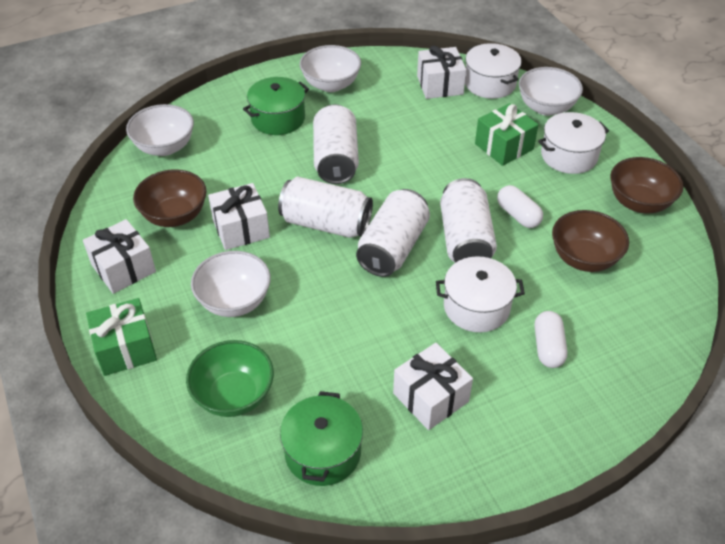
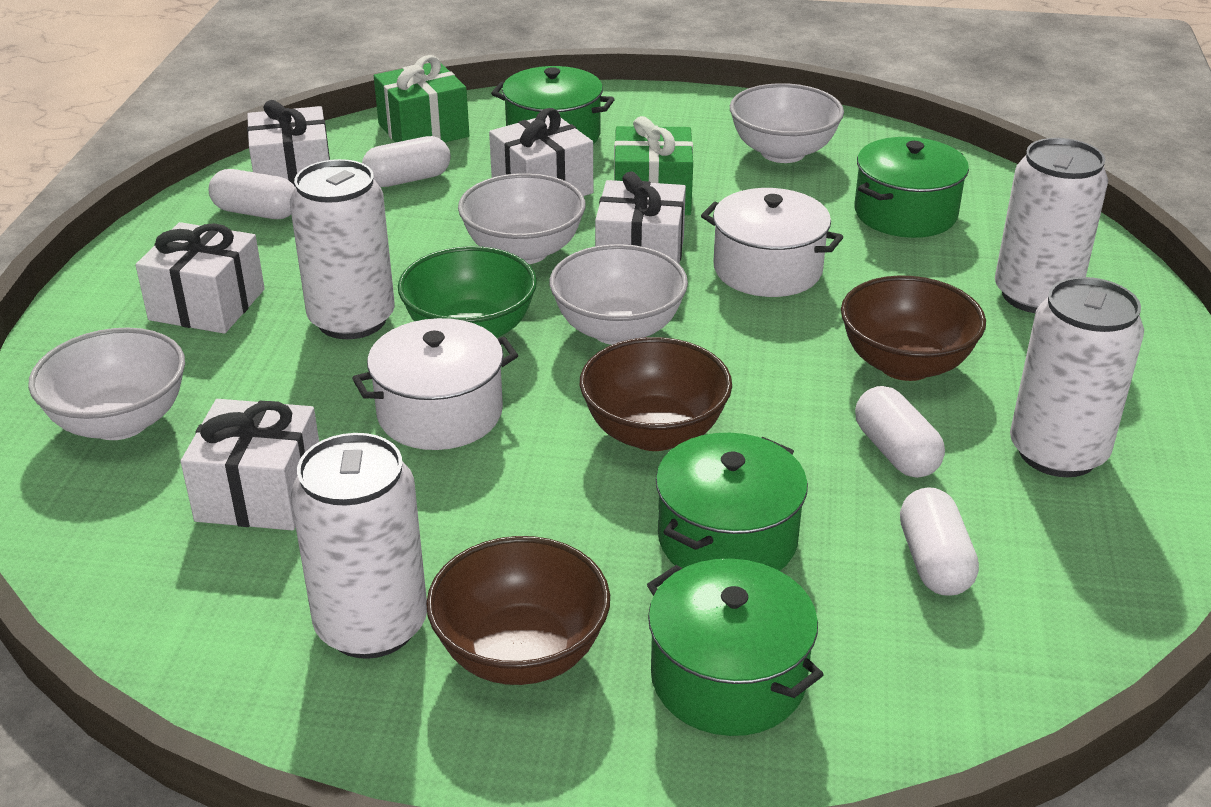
green pot: [243,77,309,135] [280,391,363,486] = 2 -> [491,66,615,145] [647,559,824,736] [656,433,808,571] [854,137,969,238] = 4
white capsule: [497,185,543,228] [535,311,567,368] = 2 -> [209,169,295,219] [362,136,451,187] [855,386,945,478] [900,487,979,596] = 4
white gift: [83,219,156,294] [208,183,270,250] [393,343,473,430] [417,46,466,99] = 4 -> [135,222,265,334] [181,399,319,530] [247,100,330,186] [489,108,593,196] [595,172,686,264] = 5
white pot: [436,256,525,332] [465,43,522,99] [538,112,609,174] = 3 -> [352,318,518,450] [701,188,843,297] = 2

